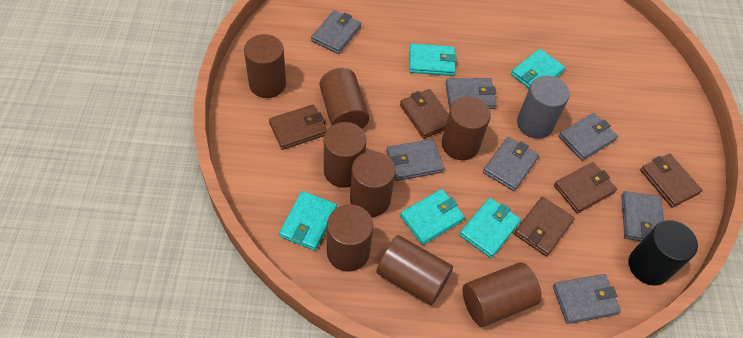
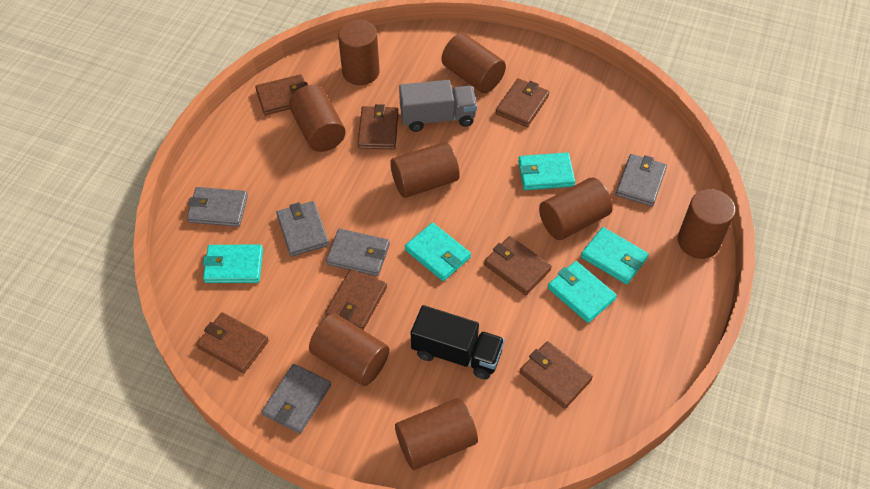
black cylinder: [629,220,698,285] = 1 -> none = 0
black truck: none = 0 -> [411,305,505,379] = 1
brown wallet: [269,104,327,150] [400,89,449,139] [514,197,575,257] [554,162,617,213] [640,153,702,208] = 5 -> [196,312,269,373] [255,74,308,115] [325,269,387,330] [358,104,399,150] [484,236,552,295] [496,78,549,127] [520,341,593,409] = 7
grey cylinder: [517,76,570,139] = 1 -> none = 0
grey truck: none = 0 -> [399,80,477,132] = 1
grey wallet: [311,10,361,54] [386,139,444,181] [445,78,497,109] [483,137,539,191] [553,274,621,324] [558,113,618,161] [621,191,664,241] = 7 -> [187,187,248,227] [262,364,331,434] [276,201,329,257] [326,229,390,276] [616,154,667,206] = 5

